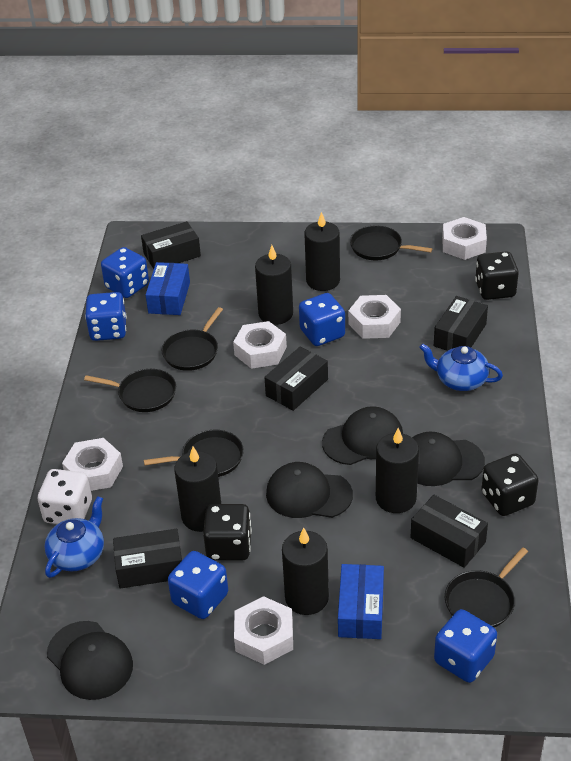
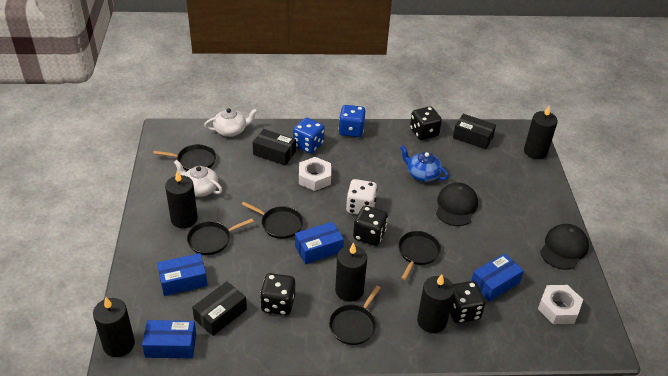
black box: [113,529,182,589] [141,221,201,269] [264,347,328,411] [410,495,488,568] [434,296,488,351] = 5 -> [192,281,247,336] [253,129,296,166] [453,114,496,149] = 3
black cap: [47,621,133,700] [266,462,353,518] [322,406,403,465] [412,432,485,486] = 4 -> [436,182,478,226] [540,224,589,270] = 2
black dice: [203,504,252,561] [475,251,519,300] [481,453,539,516] = 3 -> [260,273,295,315] [353,205,388,246] [410,106,442,140] [450,281,486,323] = 4
blue box: [146,262,190,315] [338,564,384,639] = 2 -> [142,320,196,358] [157,253,208,296] [295,222,344,264] [471,253,524,302] = 4
blue dice: [85,292,127,341] [101,247,149,298] [168,551,228,619] [299,293,345,346] [434,609,497,683] = 5 -> [293,118,325,154] [339,105,366,137] = 2
blue teapot: [44,496,104,578] [419,343,503,391] = 2 -> [400,145,449,182] = 1
white nut: [62,438,123,491] [233,321,287,369] [234,596,293,665] [348,295,401,339] [442,217,487,260] = 5 -> [299,157,331,191] [538,285,583,324] = 2
white teapot: none = 0 -> [174,160,222,197] [204,108,257,137] = 2

